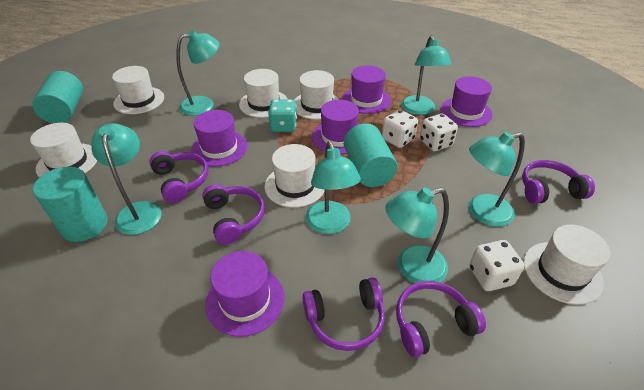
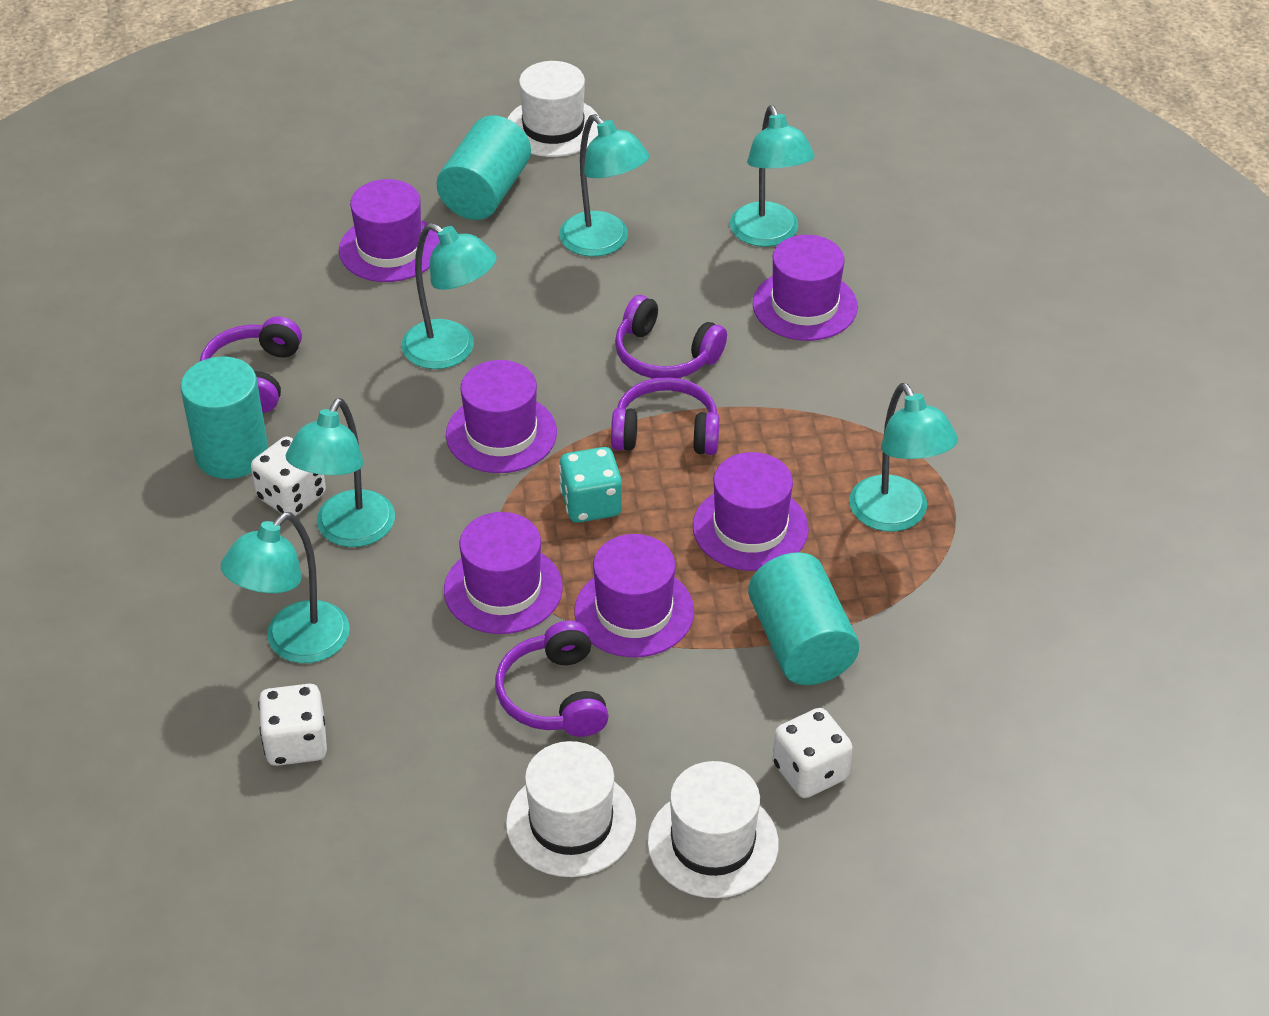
purple hat: [191,110,248,167] [205,251,284,337] [312,100,359,154] [342,65,391,114] [441,76,492,127] = 5 -> [339,179,440,282] [444,512,563,634] [446,360,557,473] [575,534,694,657] [693,452,809,571] [753,235,858,341] = 6
purple headphones: [149,151,208,203] [202,184,265,244] [302,277,385,351] [396,281,486,357] [522,160,595,204] = 5 -> [199,317,302,413] [495,620,609,737] [611,377,719,455] [615,295,727,379] = 4
white hat: [30,123,97,177] [112,66,164,114] [239,69,288,118] [264,144,324,208] [295,70,340,120] [524,225,611,305] = 6 -> [506,741,636,877] [507,61,598,157] [648,761,779,898] = 3

